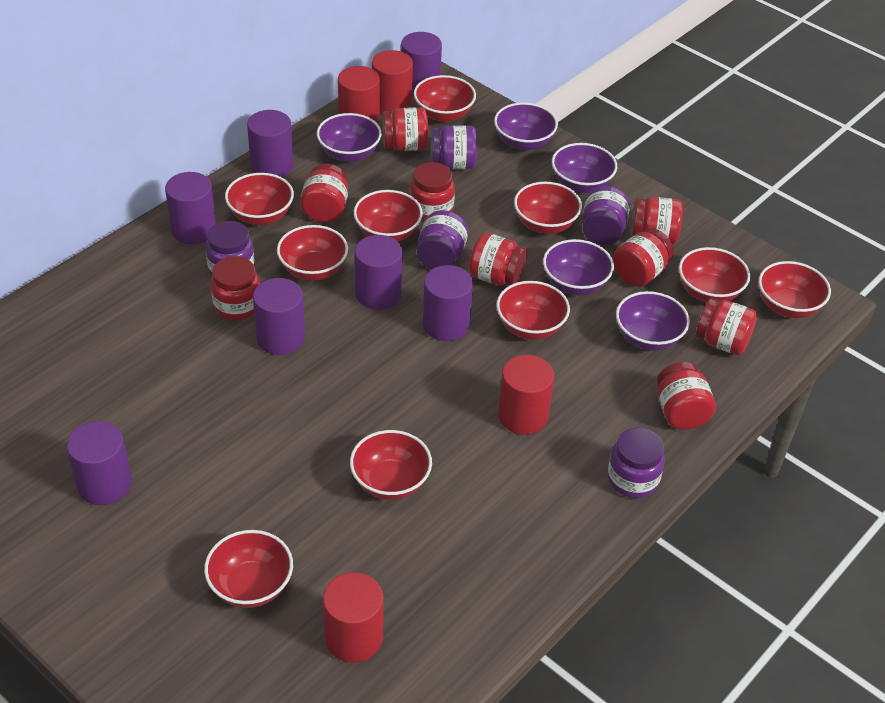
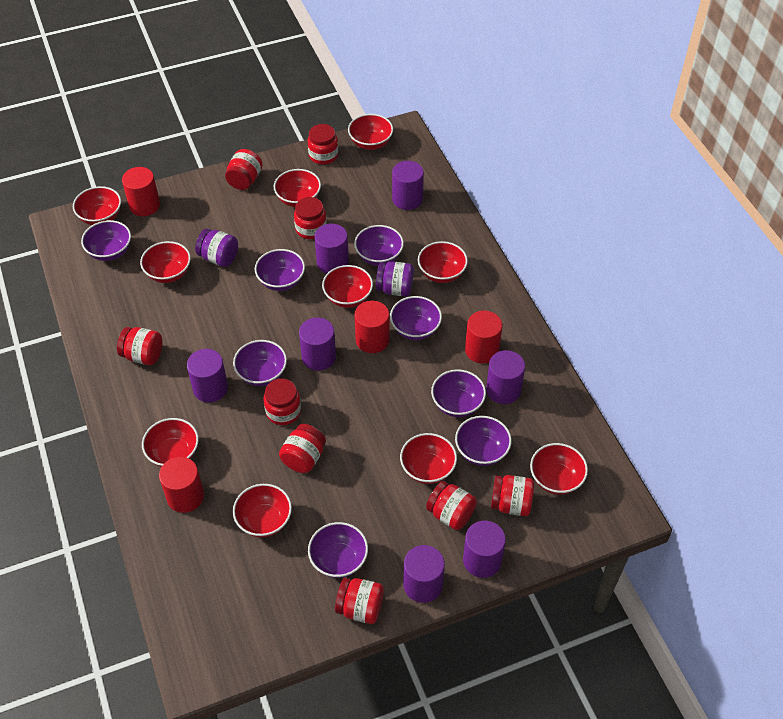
purple bowl: [317,113,382,162] [494,103,558,151] [543,239,614,295] [552,143,617,193] [616,291,690,351] = 5 -> [81,220,131,261] [233,340,287,386] [255,249,305,291] [308,522,368,578] [354,225,404,266] [390,296,442,340] [431,369,486,417] [455,416,512,466] = 8
purple jar: [206,221,255,276] [417,210,468,269] [431,125,477,169] [582,186,630,245] [608,428,665,498] = 5 -> [195,229,238,267] [376,261,414,297] = 2

